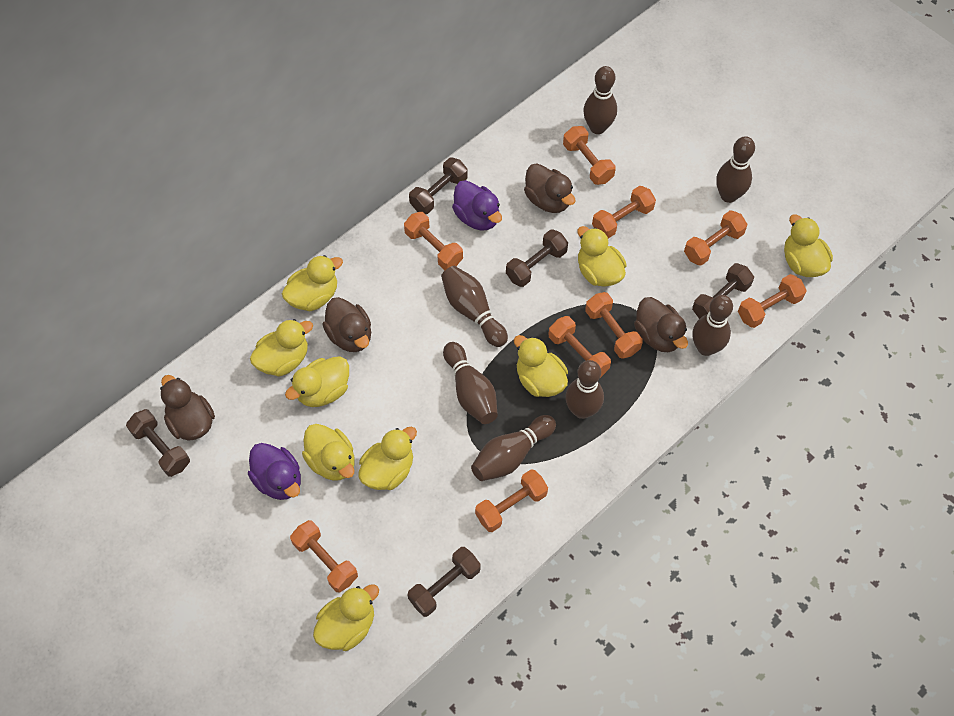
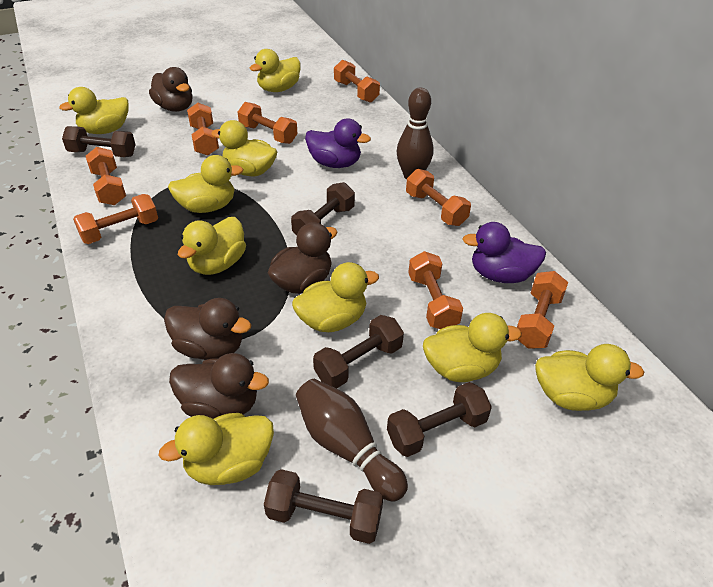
brown bowling pin: [441,266,508,347] [443,342,498,424] [471,415,556,481] [565,360,604,419] [583,66,617,134] [692,295,733,356] [716,136,755,203] = 7 -> [296,379,408,502] [397,88,433,180] = 2
orange dumbbell: [290,520,358,593] [404,212,463,270] [475,469,548,532] [549,316,611,378] [563,126,616,185] [585,292,643,359] [592,186,656,238] [684,210,748,266] [738,274,807,328] = 9 -> [73,194,158,244] [86,147,126,205] [187,103,219,156] [238,102,298,144] [334,60,380,103] [406,169,471,226] [408,251,463,329] [517,271,568,349] = 8

